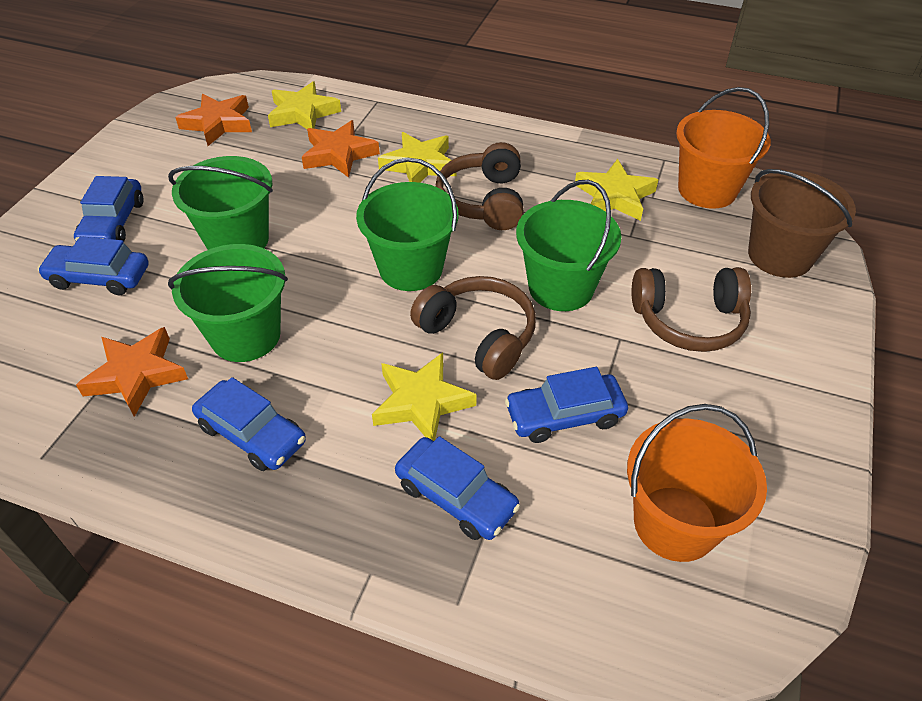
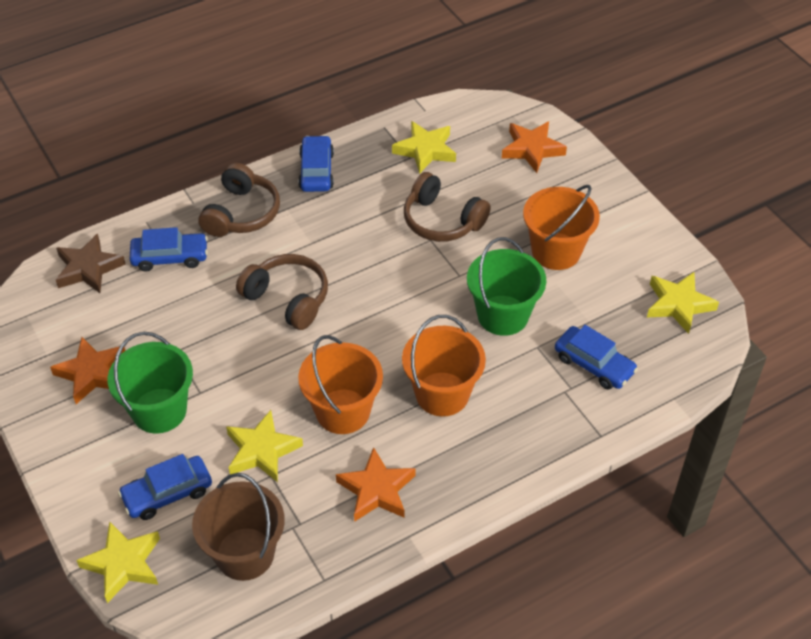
blue car: [38,236,149,295] [74,176,144,241] [192,377,306,471] [395,436,520,540] [505,367,628,443] = 5 -> [118,454,212,520] [130,227,208,272] [298,135,334,192] [555,325,638,390] = 4
brown star: none = 0 -> [56,233,126,293] = 1
green bucket: [168,156,273,250] [168,244,288,362] [356,158,459,291] [516,180,621,311] = 4 -> [108,332,193,434] [467,237,546,336] = 2
orange bucket: [627,404,767,562] [676,87,771,209] = 2 -> [298,335,383,434] [402,315,486,416] [523,185,600,270] = 3

